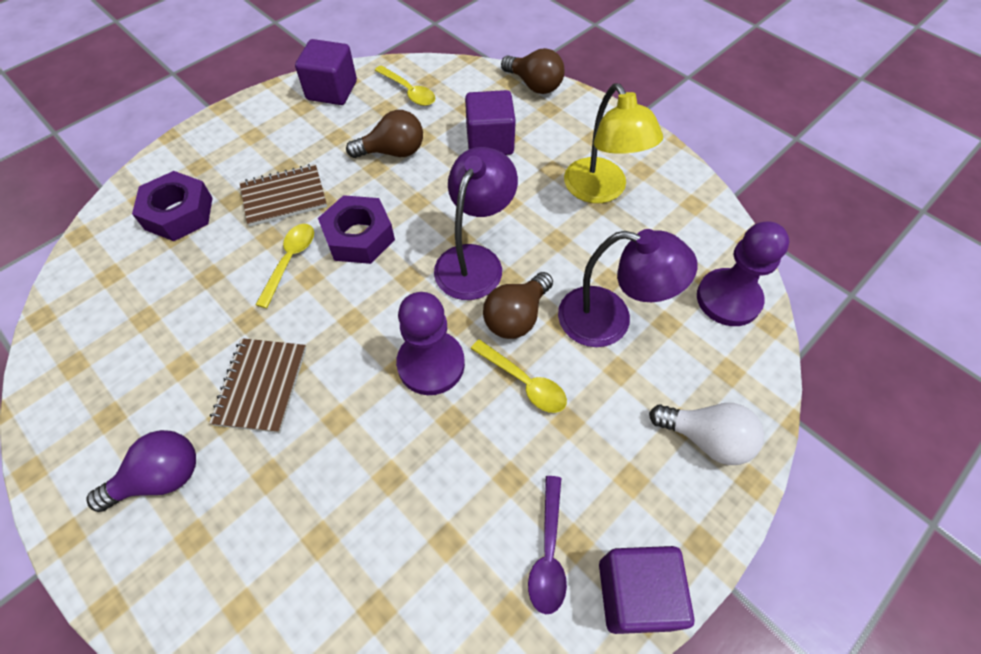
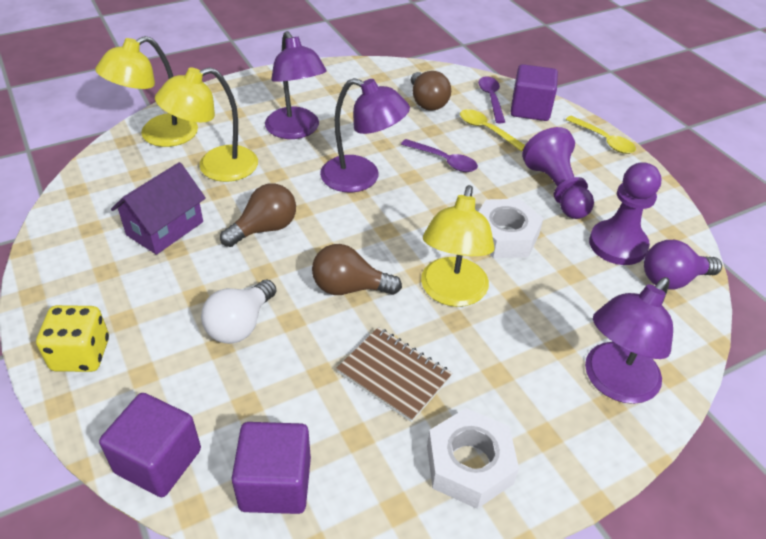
brown notebook: [209,338,306,433] [240,164,327,227] = 2 -> [336,327,452,422] = 1
purple house: none = 0 -> [111,162,206,255] = 1
purple lamp: [434,147,518,300] [558,229,698,347] = 2 -> [265,31,327,139] [320,78,410,192] [585,277,673,404] = 3
purple nut: [132,171,213,241] [318,195,395,264] = 2 -> none = 0
purple spoon: [528,476,567,614] = 1 -> [401,139,478,172] [478,76,505,123] = 2
white nut: none = 0 -> [427,408,519,509] [479,199,544,258] = 2
yellow dice: none = 0 -> [36,305,109,372] = 1
yellow lamp: [564,83,663,203] = 1 -> [95,36,198,147] [155,67,258,182] [421,185,495,307] = 3
yellow spoon: [255,224,314,308] [375,65,435,106] [471,339,567,413] = 3 -> [460,109,525,151] [565,116,636,154] = 2

